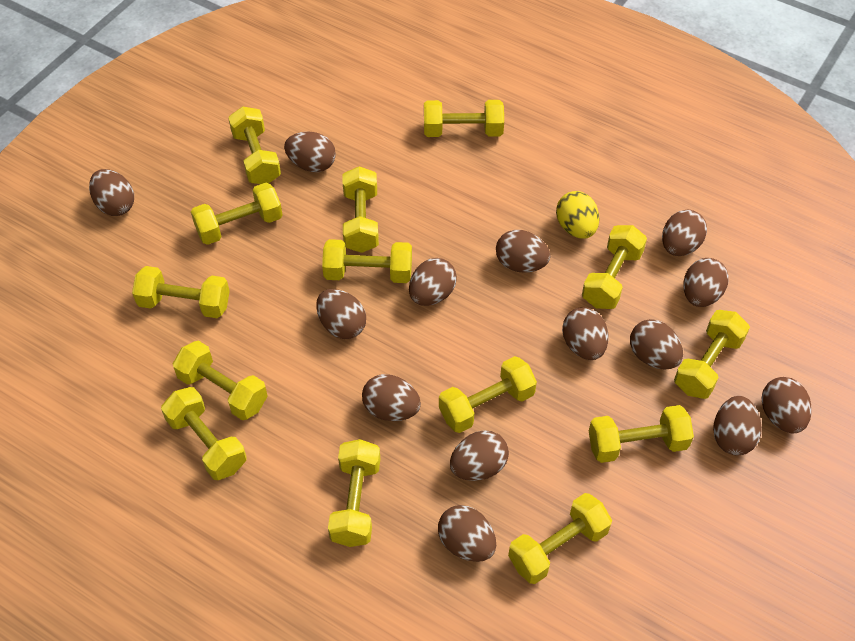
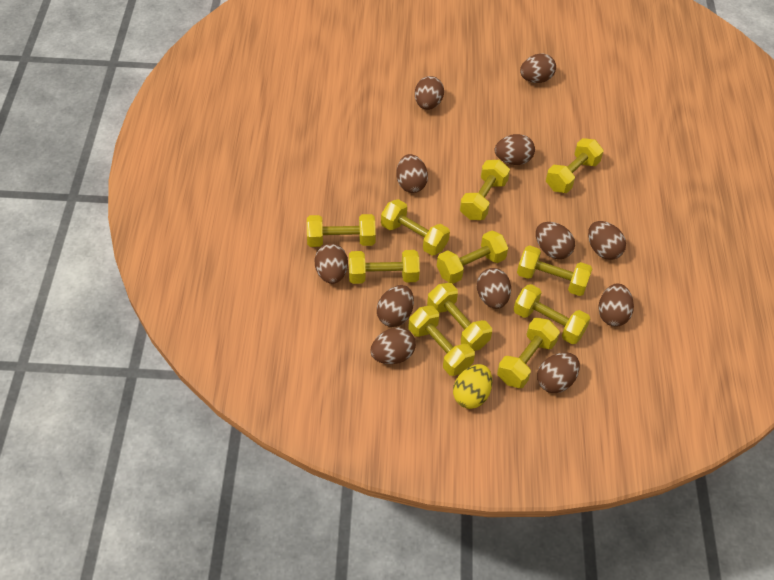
brown egg: [89,169,134,216] [284,132,336,172] [316,289,366,339] [362,374,421,421] [409,258,457,306] [438,505,496,562] [450,431,509,481] [496,230,551,273] [562,307,608,360] [630,319,683,369] [662,210,707,256] [683,258,729,307] [713,396,762,455] [761,377,812,433] = 14 -> [314,244,348,284] [370,327,416,364] [377,285,414,327] [396,154,428,193] [415,76,444,110] [477,268,511,309] [495,134,535,165] [520,53,556,83] [536,222,575,259] [537,352,580,393] [588,221,626,260] [598,284,634,326] = 12
yellow dumbbell: [132,266,230,318] [161,387,247,480] [173,340,268,420] [191,183,283,245] [228,106,281,184] [322,239,412,283] [328,439,380,547] [343,166,379,253] [424,100,504,137] [439,356,537,433] [508,493,612,584] [582,225,647,309] [589,405,694,463] [674,310,750,399] = 14 -> [307,214,376,247] [349,250,420,284] [381,199,450,255] [409,306,475,376] [427,283,492,351] [437,230,508,284] [460,160,510,220] [497,318,560,388] [513,284,590,344] [517,245,592,296] [546,138,604,193] = 11

